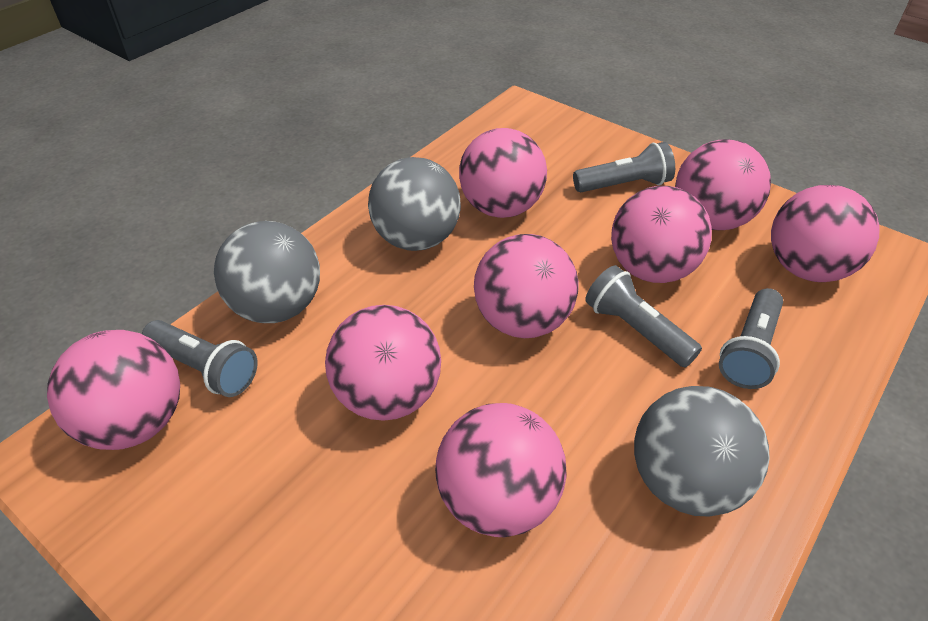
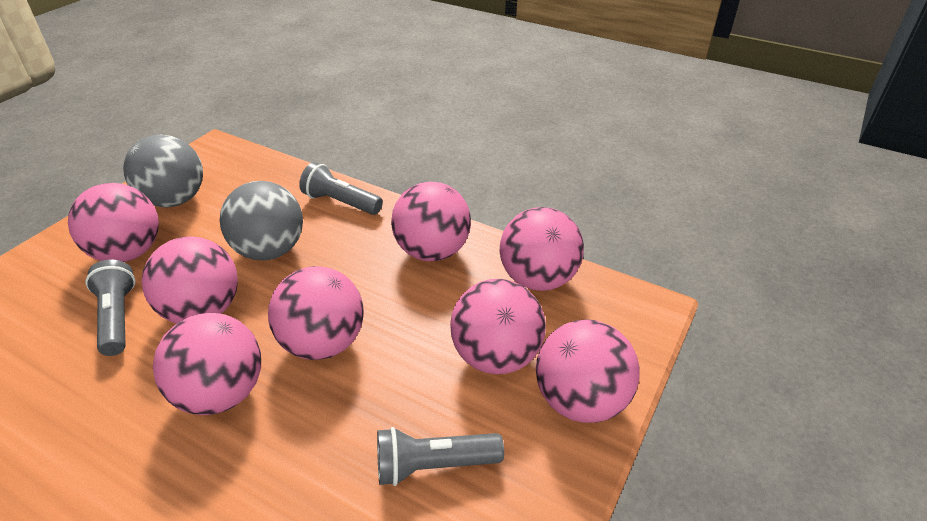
grey ball: [214,221,320,323] [368,157,461,251] [634,386,770,517] = 3 -> [123,135,203,207] [219,181,303,261] = 2
grey flashlight: [142,320,258,397] [573,142,675,192] [585,265,702,367] [719,288,783,389] = 4 -> [85,260,135,356] [299,162,383,215] [377,427,504,486] = 3

